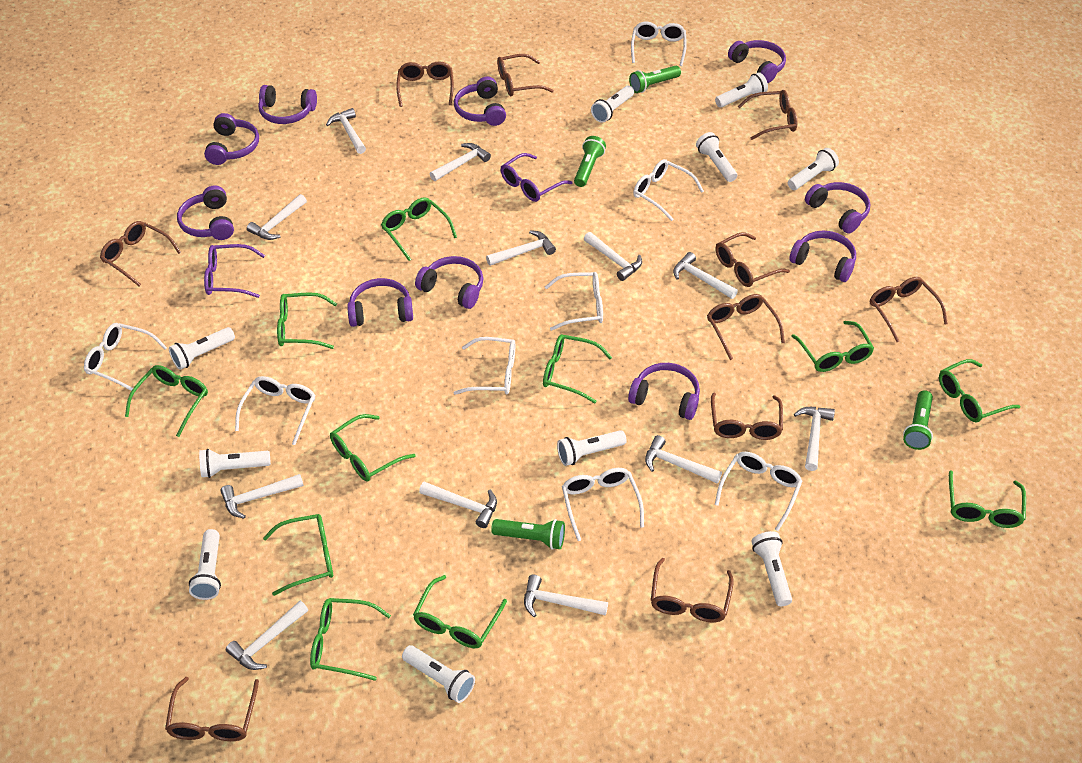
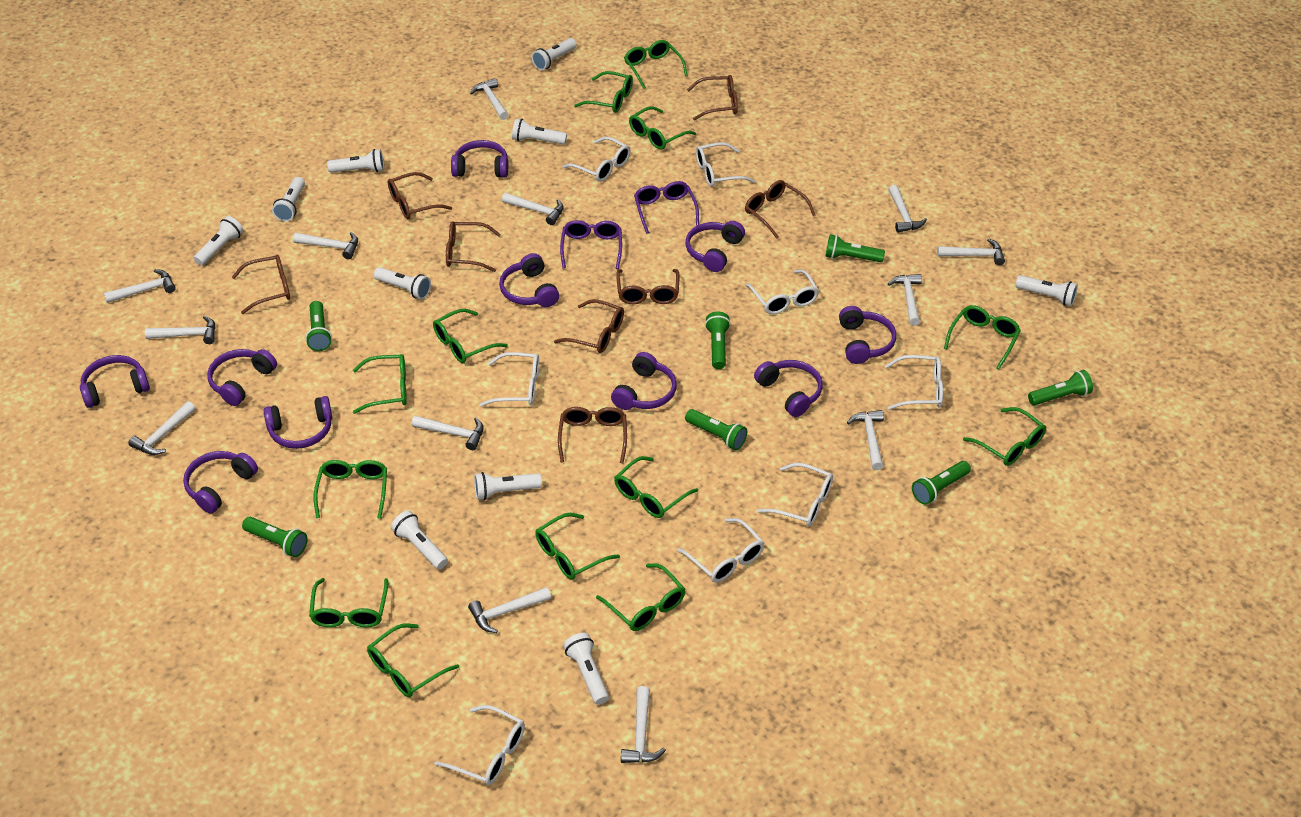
brown glasses: [100,221,181,286] [165,677,259,741] [396,61,454,107] [497,54,554,96] [651,558,734,623] [707,294,785,360] [711,393,783,440] [716,232,790,287] [738,90,797,140] [870,277,948,342] = 10 -> [232,255,290,314] [388,172,452,219] [446,221,501,272] [554,299,624,353] [558,407,627,463] [616,269,679,304] [687,75,738,120] [745,180,815,239] = 8
green flashlight: [491,519,565,550] [574,136,606,187] [629,66,681,93] [903,390,933,450] = 4 -> [242,517,308,557] [305,301,332,351] [685,409,747,450] [705,312,731,369] [825,234,885,262] [912,461,971,505] [1028,370,1093,405] = 7
green glasses: [125,365,208,437] [263,514,333,596] [277,292,337,349] [310,598,391,681] [330,414,415,482] [381,198,457,261] [413,575,507,648] [543,334,612,403] [791,321,874,372] [939,359,1021,422] [949,470,1026,528] = 11 -> [309,578,388,627] [314,460,387,519] [353,354,407,414] [367,624,459,697] [433,309,508,363] [535,513,620,580] [574,71,633,113] [596,563,685,631] [614,456,698,518] [624,40,688,89] [629,106,696,150] [944,305,1021,370] [963,407,1046,466] = 13
white hammer: [220,474,304,519] [226,601,308,670] [247,194,307,240] [326,108,366,154] [419,482,497,528] [430,143,491,181] [486,230,556,266] [524,575,608,617] [584,232,642,281] [645,435,722,484] [673,252,738,299] [794,407,835,471] = 12 -> [104,269,176,303] [128,401,196,455] [145,316,216,344] [293,232,358,259] [412,416,484,450] [468,587,551,633] [470,78,509,120] [502,193,564,225] [621,686,666,763] [847,410,884,470] [888,274,922,326] [889,185,927,233] [937,239,1005,265] = 13

